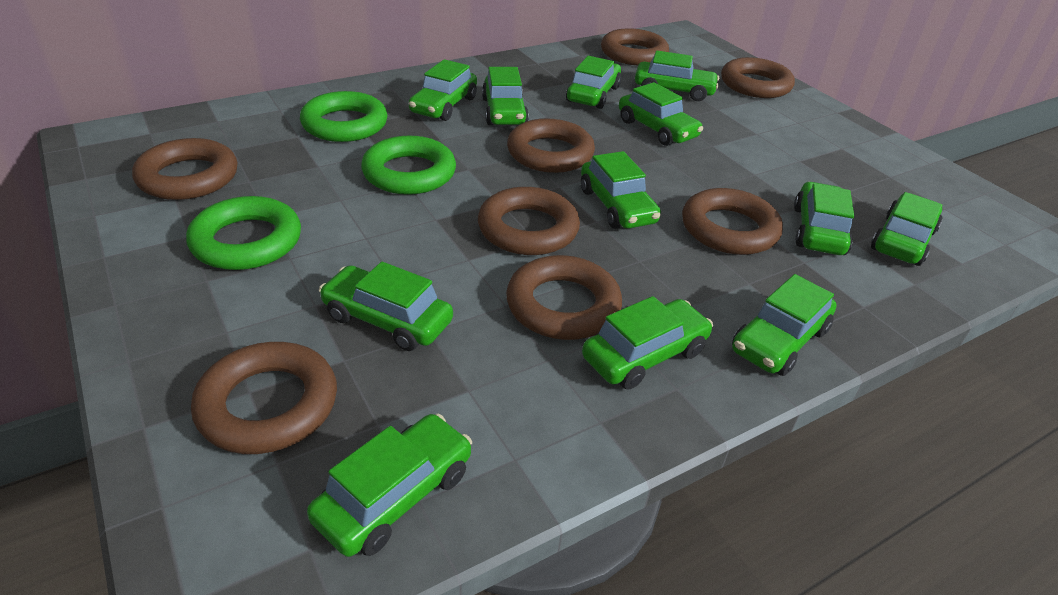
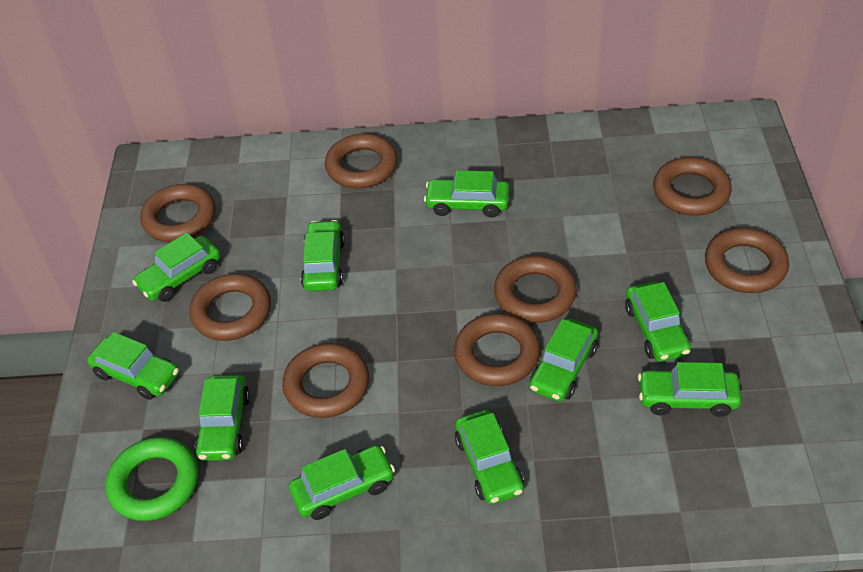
green car: [307,414,472,557] [319,262,453,351] [409,59,477,121] [482,67,529,125] [566,56,621,109] [581,151,661,229] [582,296,713,389] [619,82,703,146] [635,51,719,101] [732,274,837,376] [794,182,854,255] [871,192,942,266] = 12 -> [87,332,179,400] [132,233,220,302] [195,375,250,461] [289,445,395,520] [301,220,345,291] [424,170,509,218] [455,410,524,504] [530,318,598,402] [625,282,691,362] [638,362,741,417] = 10
green ring: [186,196,301,270] [300,91,388,142] [361,136,456,195] = 3 -> [106,437,198,521] = 1

